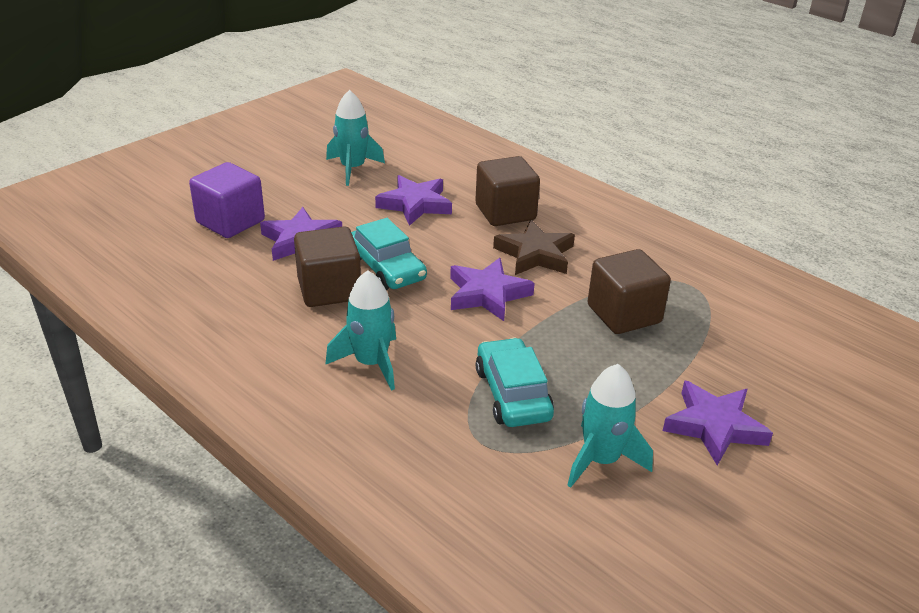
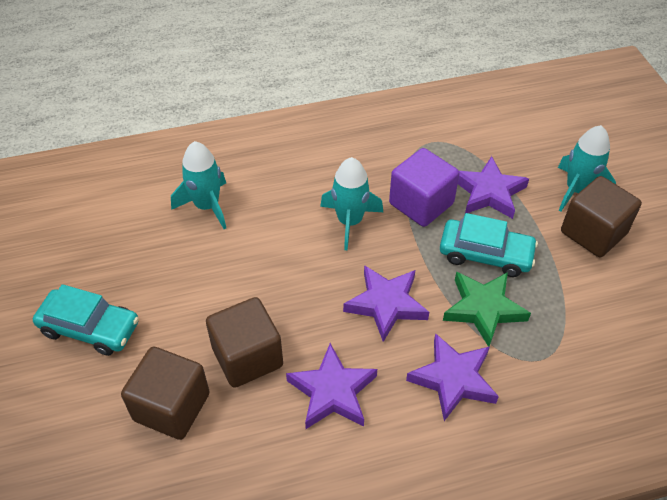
brown star: [493,220,575,275] = 1 -> none = 0
green star: none = 0 -> [443,272,531,347] = 1

